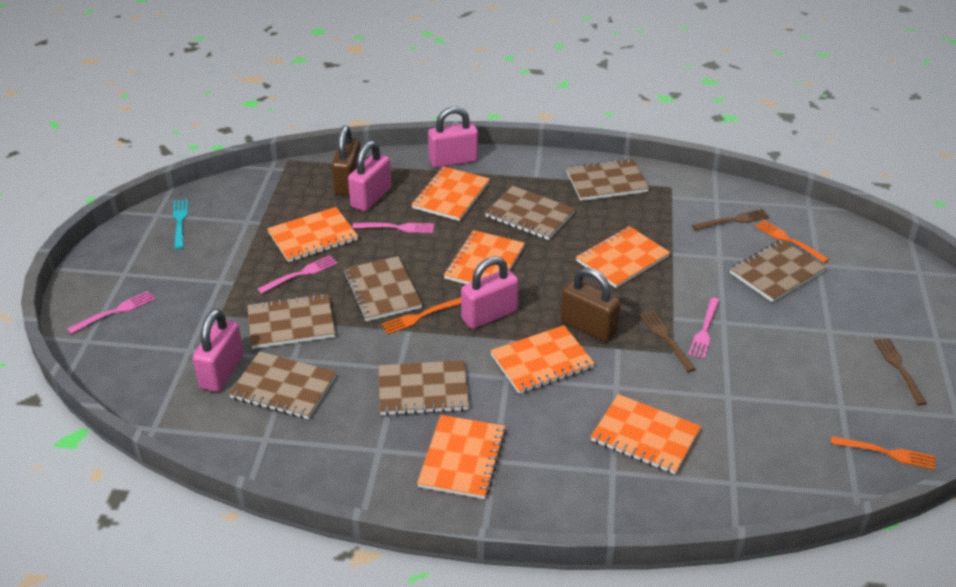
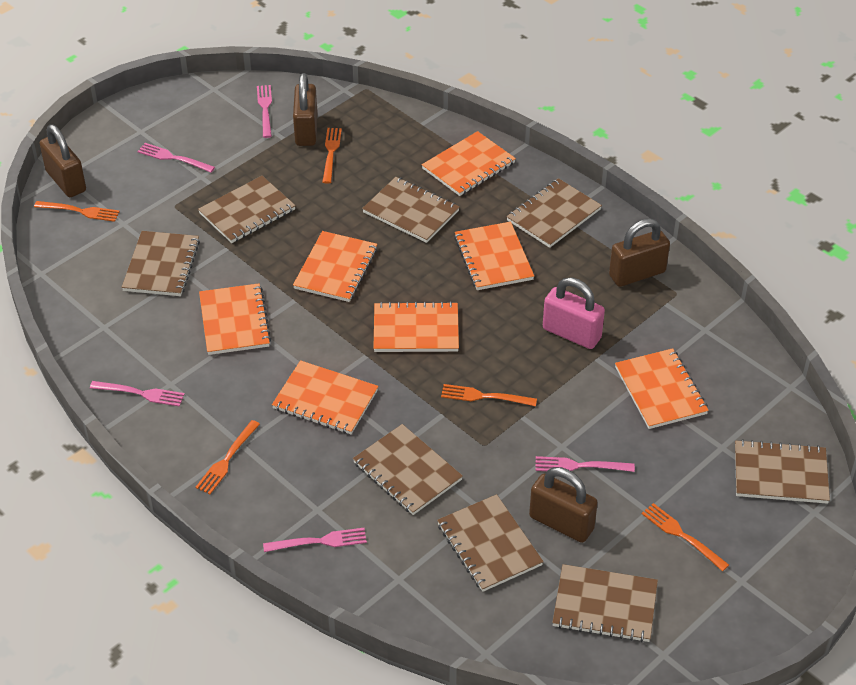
brown fork: [640,311,696,372] [692,209,770,231] [874,338,927,405] = 3 -> none = 0
brown notebook: [229,351,337,419] [247,293,335,349] [343,256,423,322] [378,360,469,416] [485,186,576,240] [566,158,649,201] [730,239,826,302] = 7 -> [122,231,200,296] [198,176,296,243] [353,424,463,515] [362,177,460,243] [437,494,544,592] [506,178,602,248] [552,564,658,642] [735,439,830,504] = 8
brown padlock: [332,126,361,196] [561,267,621,342] = 2 -> [39,124,86,197] [293,73,318,146] [529,467,598,543] [609,218,670,287] = 4
orange fork: [381,297,461,334] [755,220,829,263] [831,436,935,470] = 3 -> [34,201,120,222] [195,420,260,494] [322,128,342,184] [441,384,537,406] [642,503,729,571] = 5
pink fork: [67,291,155,334] [257,255,338,294] [352,222,434,233] [688,297,720,359] = 4 -> [90,381,184,407] [137,143,215,172] [257,85,272,138] [263,528,367,552] [535,456,635,472] = 5
pink padlock: [193,309,244,392] [348,141,391,211] [428,106,478,168] [461,256,519,329] = 4 -> [543,277,605,349] = 1
turquoise fork: [173,199,188,249] = 1 -> none = 0

